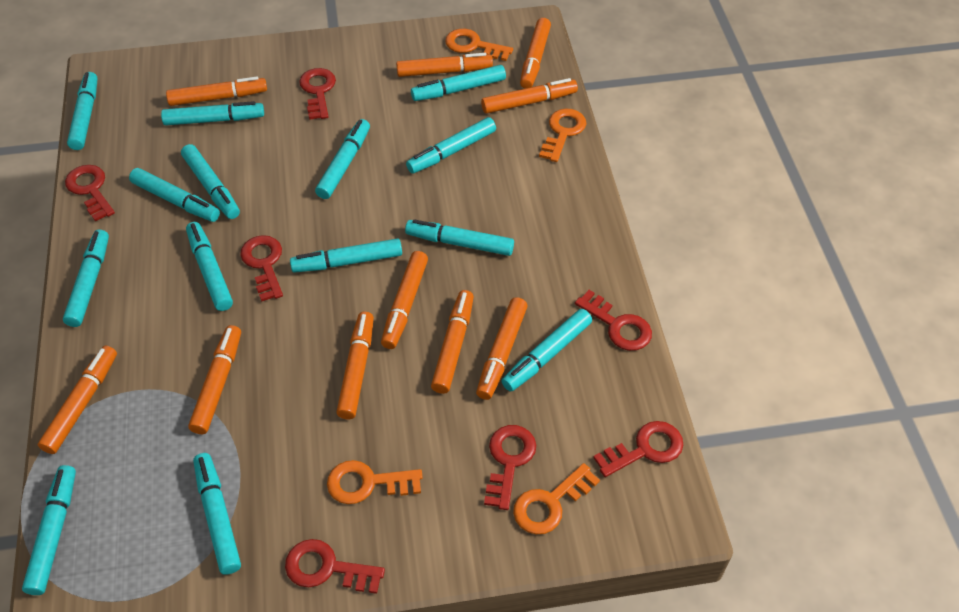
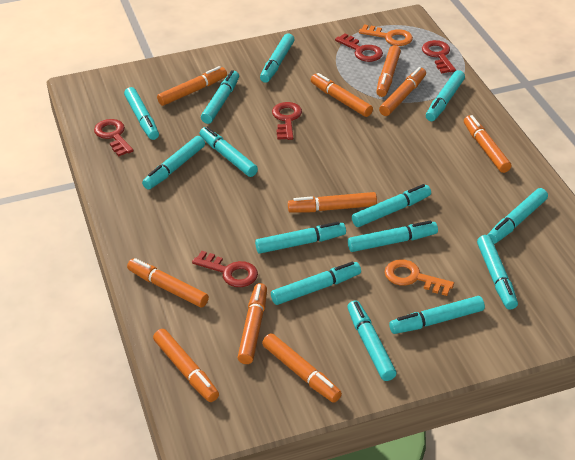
orange key: [327,460,423,504] [445,29,513,61] [513,463,600,534] [539,109,586,162] = 4 -> [359,24,413,46] [385,260,454,296] = 2
red key: [65,165,115,222] [240,235,283,301] [285,539,385,594] [299,68,336,120] [484,425,536,510] [575,290,652,351] [593,421,683,477] = 7 -> [94,119,133,156] [192,251,258,287] [272,102,302,140] [335,33,383,62] [422,40,456,73] = 5

